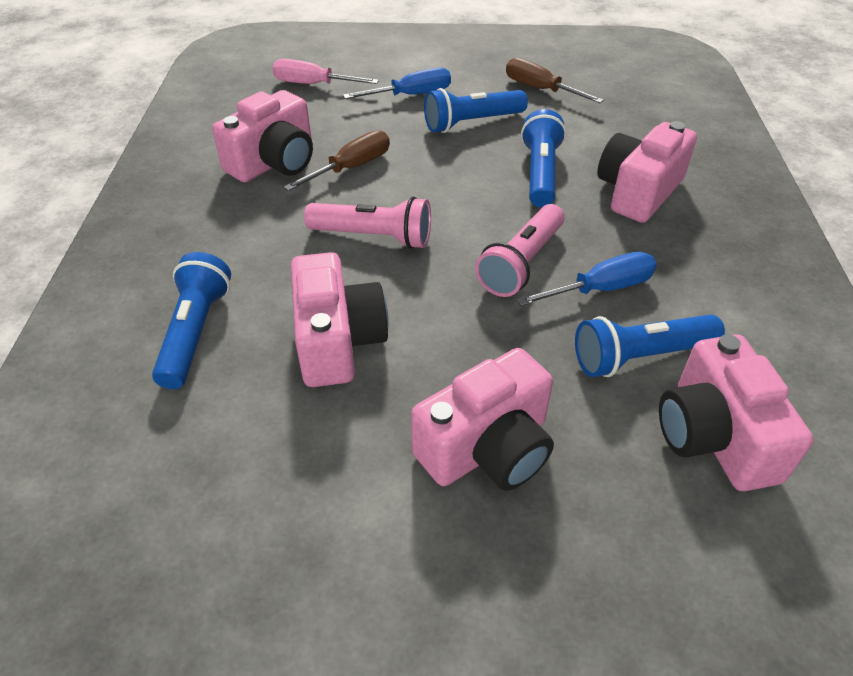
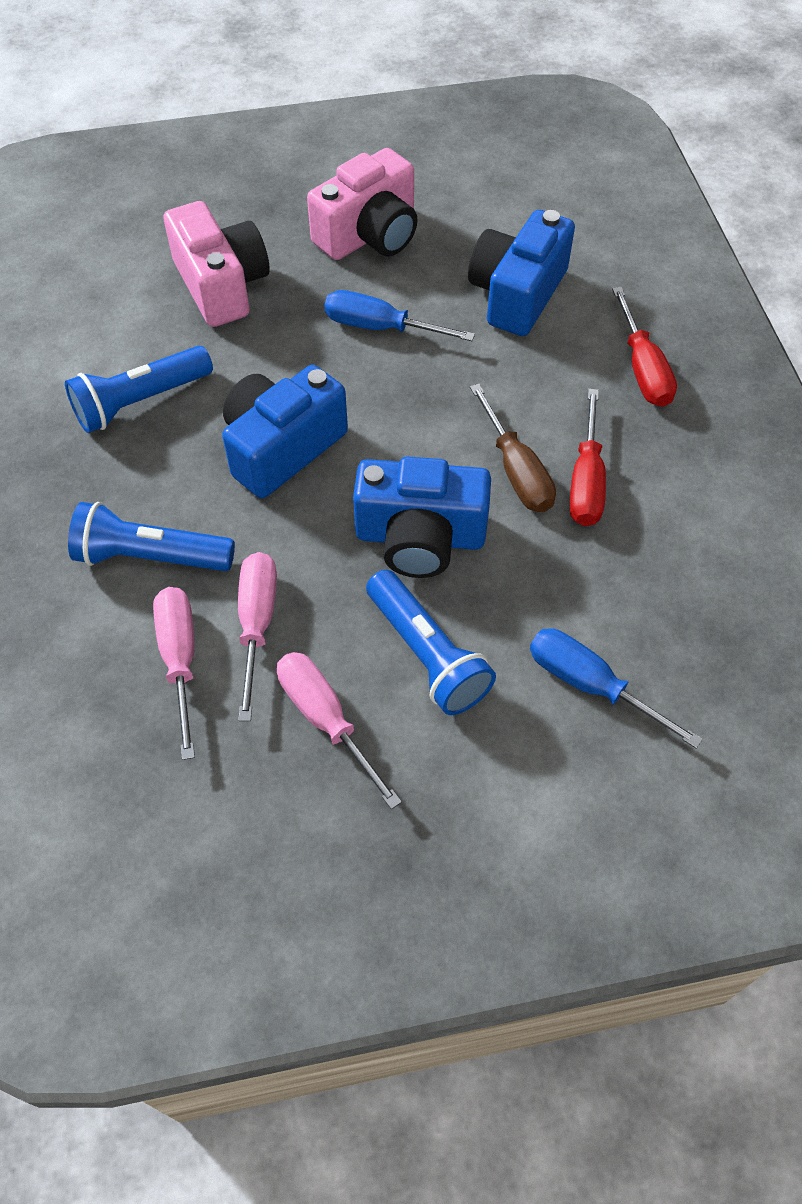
blue camera: none = 0 -> [222,365,348,498] [353,456,491,578] [468,210,575,336] = 3
blue flashlight: [152,252,231,389] [424,88,528,133] [521,109,566,207] [575,314,725,377] = 4 -> [65,346,213,433] [68,502,235,571] [366,570,496,715] = 3
brown screwdriver: [283,130,390,191] [506,58,604,103] = 2 -> [470,384,556,512] = 1
pink camera: [212,90,313,182] [291,252,389,387] [411,348,554,491] [597,121,697,223] [659,334,814,491] = 5 -> [163,201,270,327] [307,148,418,260] = 2
pink flashlight: [304,197,431,249] [475,204,564,297] = 2 -> none = 0
pink screwdriver: [272,59,379,84] = 1 -> [153,587,195,760] [238,552,277,721] [277,652,402,809] = 3
red screwdriver: none = 0 -> [570,389,606,526] [612,287,677,407] = 2

